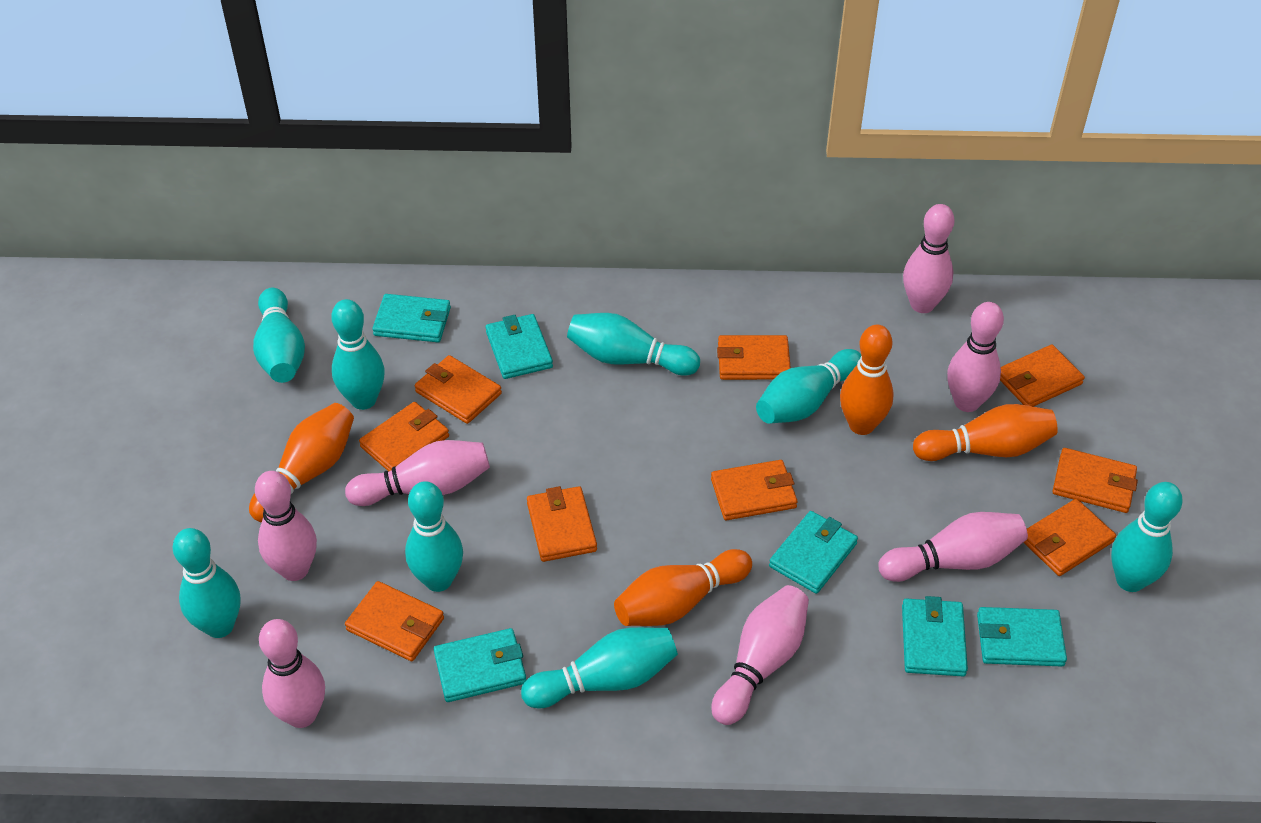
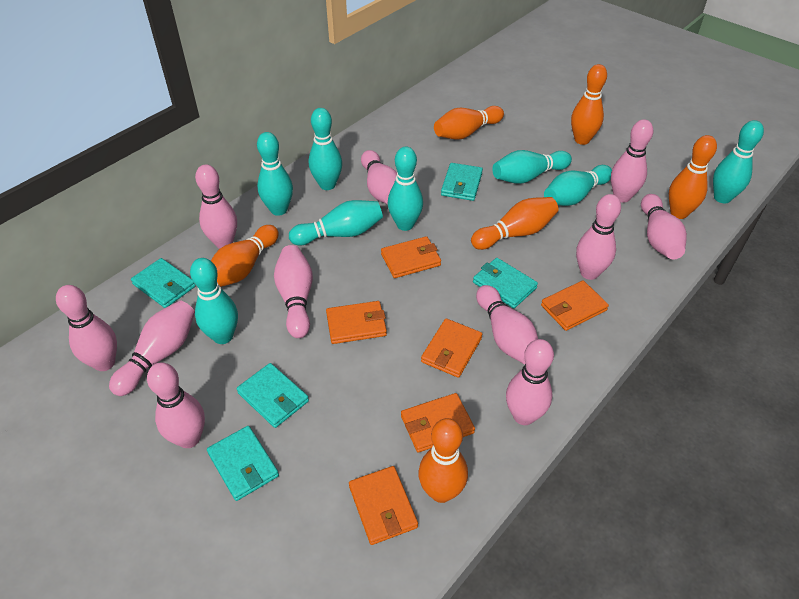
orange bowling pin: [249,403,354,522] [614,549,752,626] [840,325,894,435] [913,404,1058,461] = 4 -> [211,225,279,287] [418,418,468,503] [434,106,504,140] [471,197,558,250] [571,64,607,145] [669,135,717,219] = 6
orange wallet: [345,581,444,661] [359,402,449,471] [415,355,502,424] [527,486,597,562] [711,460,798,520] [717,335,791,380] [1000,345,1085,407] [1023,499,1116,576] [1052,448,1138,513] = 9 -> [326,301,387,344] [349,466,418,545] [381,236,441,278] [401,393,475,452] [421,318,482,378] [541,280,609,331] = 6
pink bowling pin: [255,471,317,581] [259,619,325,728] [345,440,490,506] [711,585,809,725] [878,512,1028,582] [903,204,955,313] [947,302,1004,412] = 7 -> [56,285,117,371] [109,300,195,396] [147,363,205,448] [195,165,237,249] [274,245,313,338] [361,150,397,204] [476,285,538,365] [506,339,554,425] [576,194,621,280] [611,119,653,203] [641,194,687,259] = 11
turquoise wallet: [372,294,451,342] [434,628,526,702] [486,314,553,379] [769,511,858,594] [902,596,968,676] [977,607,1067,666] = 6 -> [131,258,196,308] [207,426,279,501] [236,363,309,428] [441,163,483,201] [473,258,538,309] = 5

